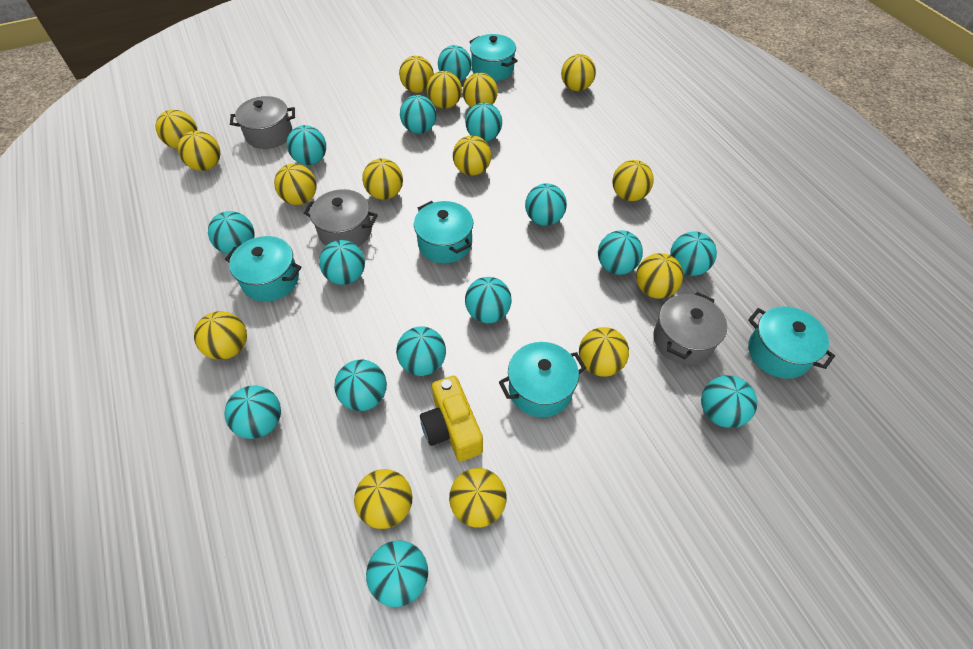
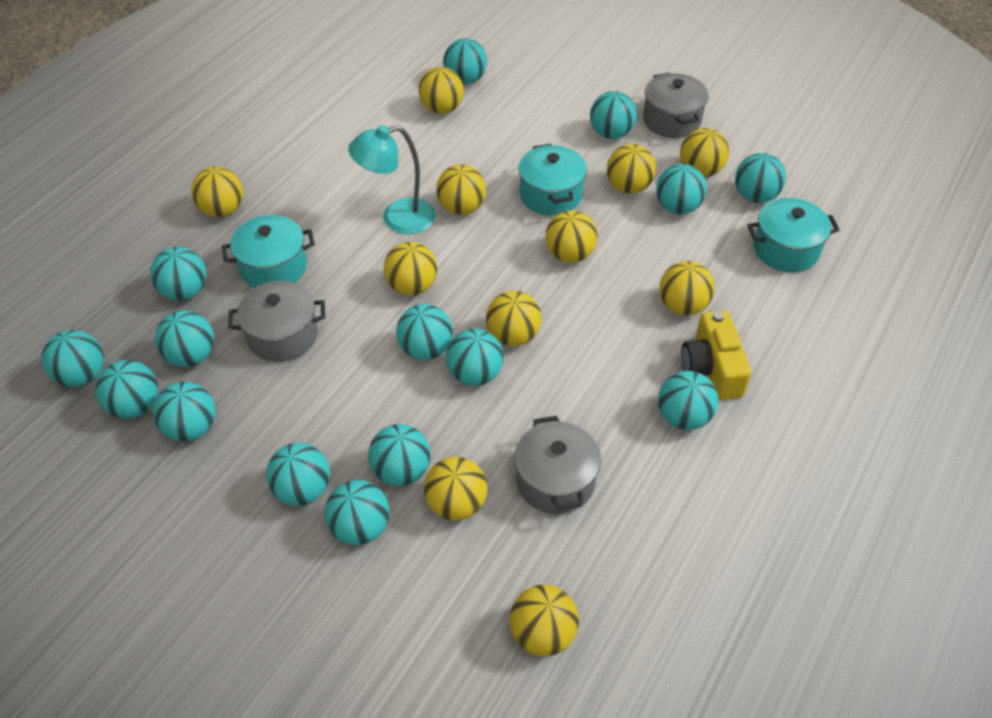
turquoise lamp: none = 0 -> [348,125,436,234] = 1
turquoise pot: [225,236,301,302] [414,201,473,263] [469,34,518,81] [499,342,586,417] [748,306,835,379] = 5 -> [222,215,315,288] [518,144,587,216] [747,198,840,272] = 3
yellow ball: [156,110,197,149] [178,131,221,171] [194,311,247,360] [274,164,317,205] [354,469,412,529] [362,158,403,200] [399,56,434,93] [427,71,462,109] [449,468,507,528] [453,135,491,176] [463,73,498,108] [561,54,596,91] [579,327,629,377] [612,160,654,201] [636,253,683,299] = 15 -> [191,167,243,217] [384,242,437,295] [418,67,464,114] [424,457,487,521] [436,164,486,215] [486,291,542,346] [510,585,579,656] [545,211,597,263] [607,144,656,194] [659,261,715,315] [680,128,729,177] = 11

